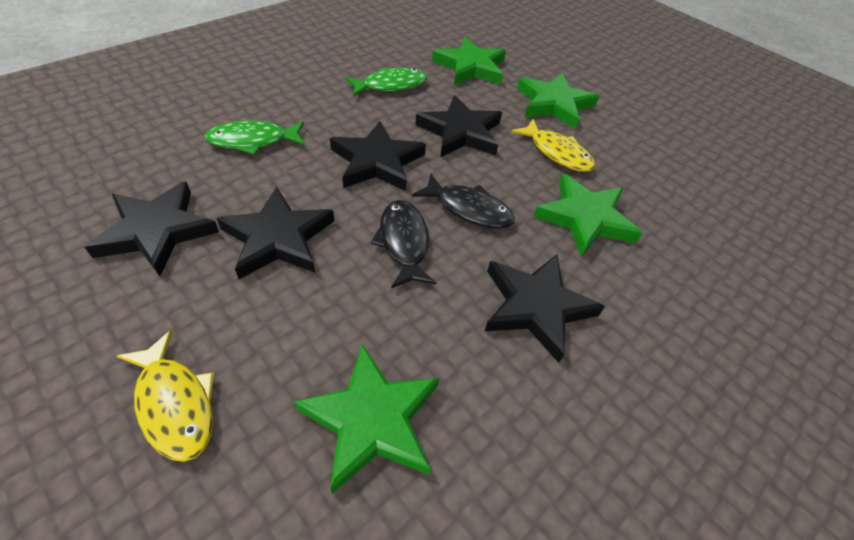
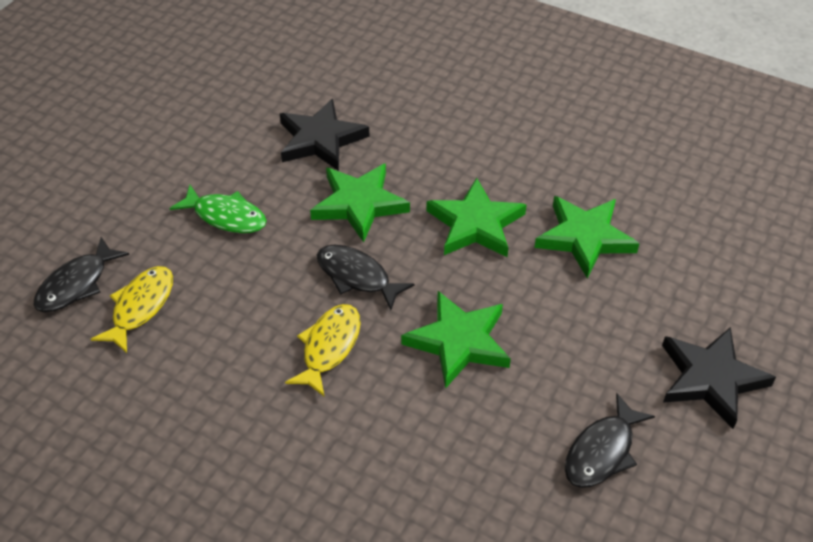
black fish: [371,200,436,288] [412,174,515,229] = 2 -> [34,237,129,312] [317,244,415,310] [565,393,655,488] = 3
black star: [84,181,219,276] [217,187,334,279] [330,121,426,191] [415,95,502,157] [485,254,605,363] = 5 -> [280,99,370,171] [662,327,776,429] = 2
green fish: [205,121,305,155] [345,68,427,96] = 2 -> [169,185,267,233] = 1

